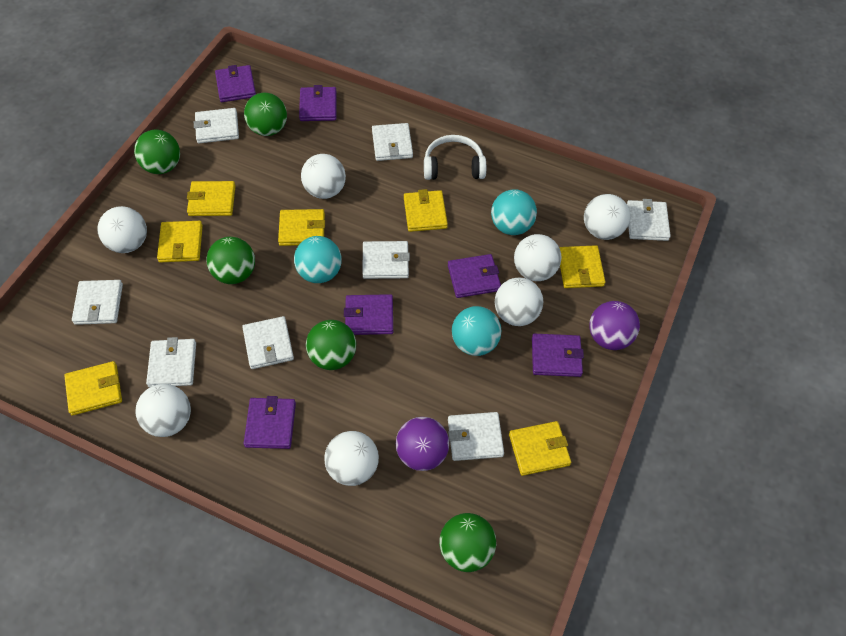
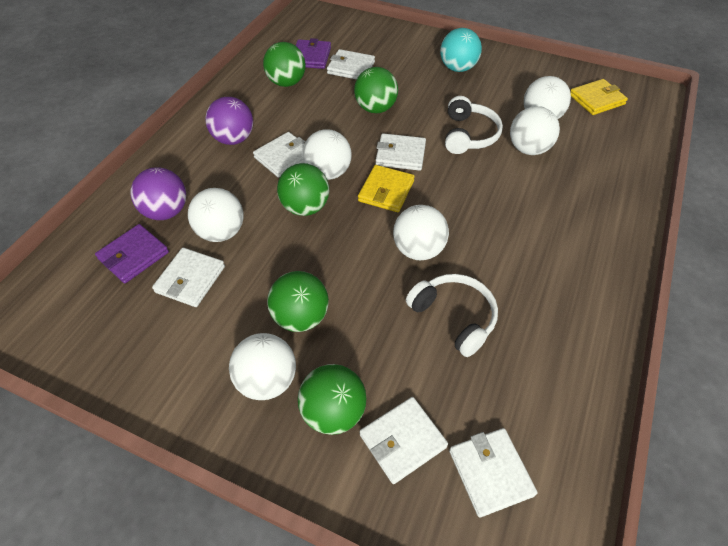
purple wallet: [215,65,256,102] [244,396,296,449] [299,85,337,121] [344,294,393,335] [448,254,501,298] [532,334,584,377] = 6 -> [95,224,169,283] [296,38,331,69] = 2
turquoise ball: [294,236,341,283] [452,306,501,356] [491,189,537,235] = 3 -> [440,28,482,72] = 1
white ball: [97,206,147,253] [135,384,191,437] [301,154,346,199] [324,431,379,486] [494,278,543,326] [514,234,562,281] [584,194,630,240] = 7 -> [188,188,244,242] [229,333,296,400] [302,129,352,180] [393,205,449,260] [510,106,560,155] [524,76,571,119] = 6
white headphones: [424,135,486,180] = 1 -> [406,274,498,357] [445,96,503,154] = 2
white wallet: [72,280,123,325] [146,337,196,387] [194,108,239,143] [242,316,294,369] [362,241,410,279] [372,123,413,161] [448,412,504,461] [627,199,671,241] = 8 -> [152,248,225,307] [253,132,305,178] [327,49,375,79] [360,397,448,484] [375,133,426,171] [449,428,537,517] = 6
yellow wallet: [64,361,122,416] [157,221,203,262] [187,181,236,216] [278,209,325,246] [404,189,448,232] [509,421,571,476] [559,245,605,288] = 7 -> [358,165,415,212] [570,79,628,115] = 2

